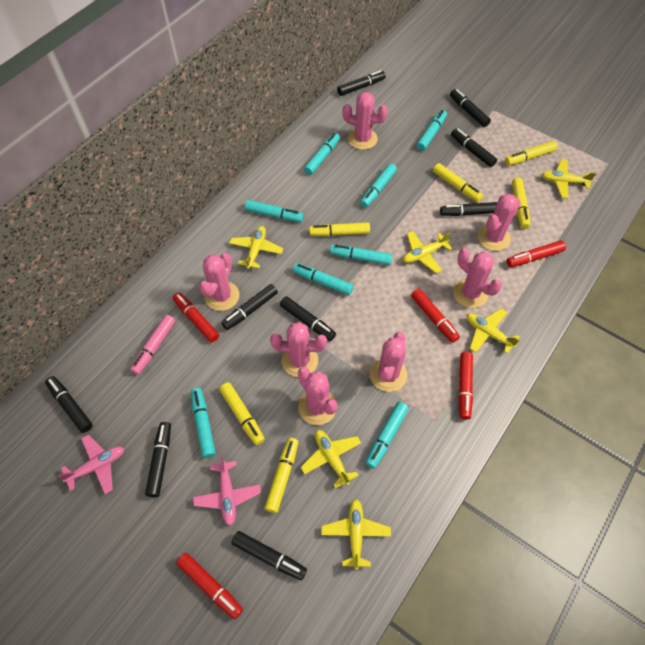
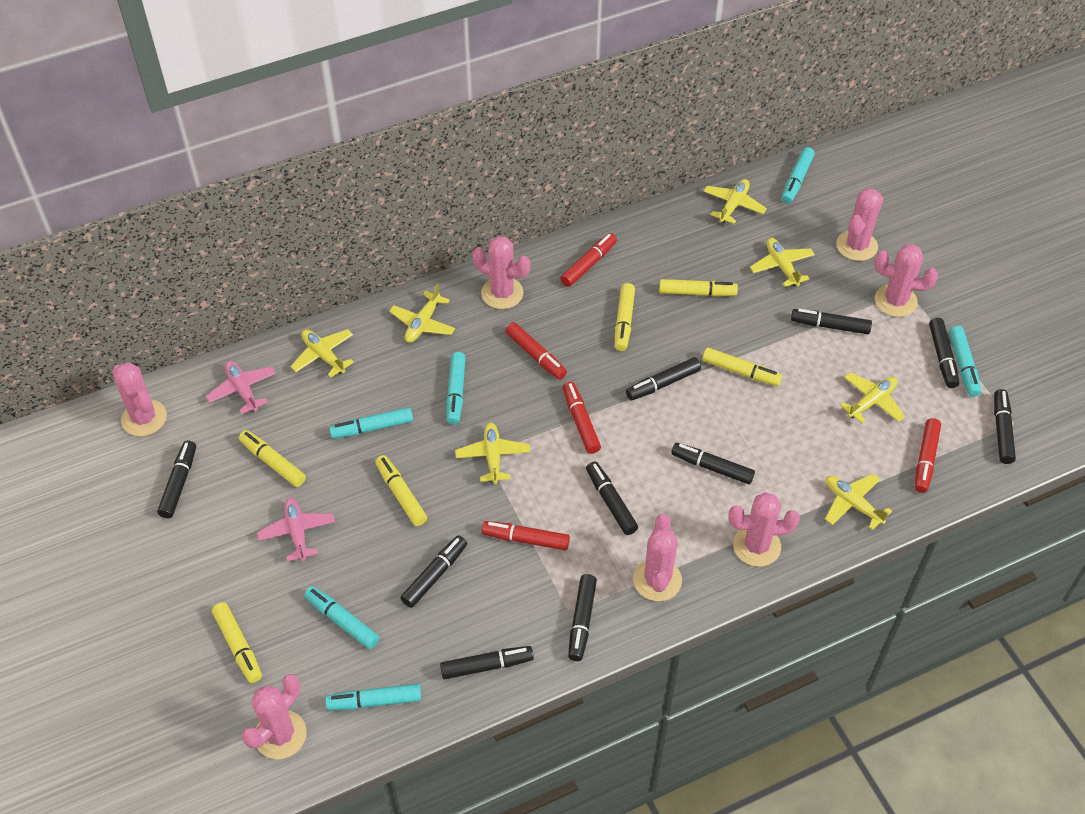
black marker: [45,376,93,433] [145,422,171,497] [222,284,278,330] [232,531,307,580] [280,296,336,341] [337,70,386,96] [440,202,497,216] [450,89,491,127] [451,128,497,167] = 9 -> [157,441,196,518] [400,535,467,608] [440,646,534,679] [568,574,597,661] [586,461,638,535] [626,357,701,401] [671,443,755,484] [791,309,872,334] [929,318,959,388] [994,389,1016,464] = 10
pink marker: [130,315,175,375] = 1 -> none = 0
turquoise marker: [191,388,216,458] [245,200,304,222] [293,263,354,295] [304,133,340,175] [330,244,392,265] [360,163,397,207] [365,402,409,468] [417,110,447,151] = 8 -> [304,586,379,649] [325,684,421,710] [329,407,413,439] [446,352,466,425] [781,147,815,204] [949,326,981,397] = 6
yellow plane: [229,226,283,269] [300,430,361,489] [321,499,391,570] [403,231,452,273] [466,308,520,354] [542,159,596,198] = 6 -> [290,329,354,378] [389,284,455,343] [455,423,530,484] [703,179,767,224] [750,238,815,287] [825,473,892,530] [840,372,905,423] = 7

